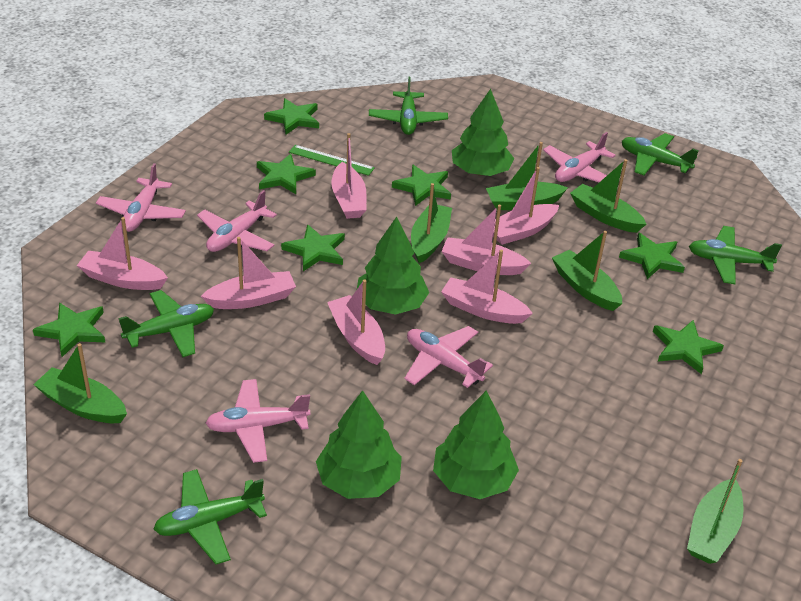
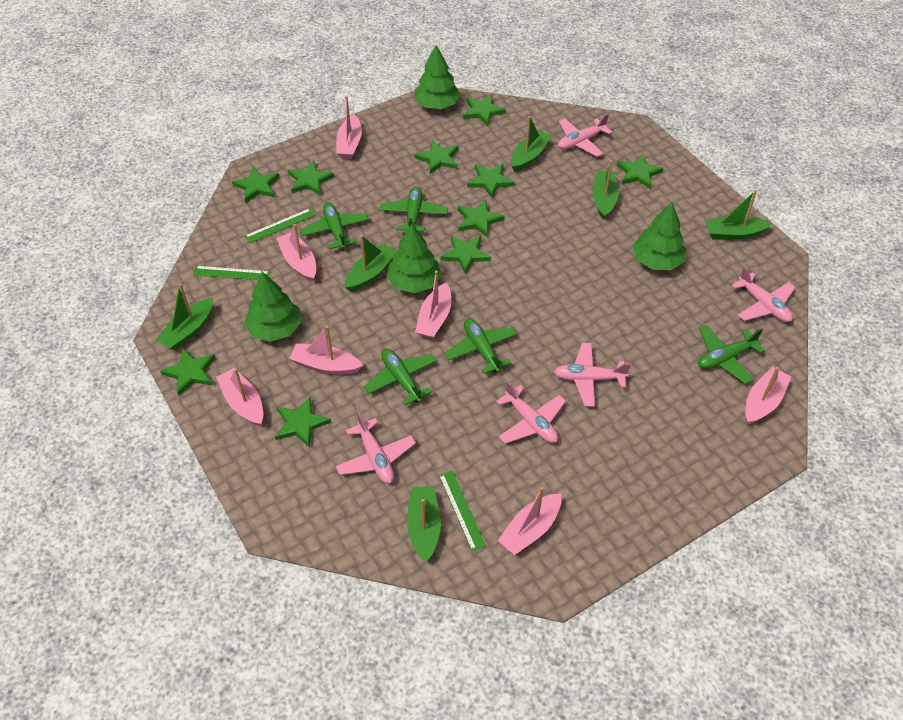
green ruler: [289,145,375,176] = 1 -> [193,266,270,280] [245,208,315,243] [439,471,486,551] = 3
green star: [33,303,106,357] [257,154,316,194] [264,98,319,134] [281,224,345,271] [392,164,451,206] [619,233,685,279] [653,320,724,374] = 7 -> [160,348,215,395] [232,167,279,202] [275,397,331,448] [288,160,334,195] [414,140,458,174] [441,235,491,274] [458,200,504,238] [463,94,506,126] [467,163,514,198] [617,154,664,189] = 10

